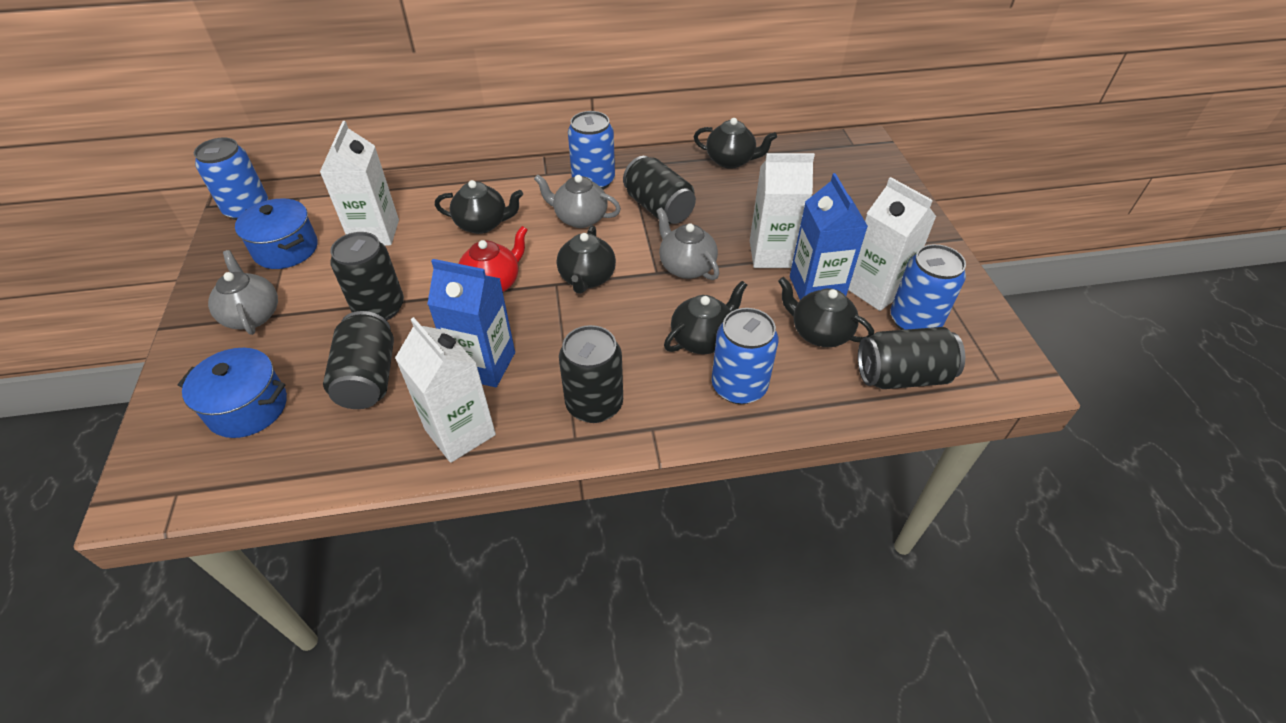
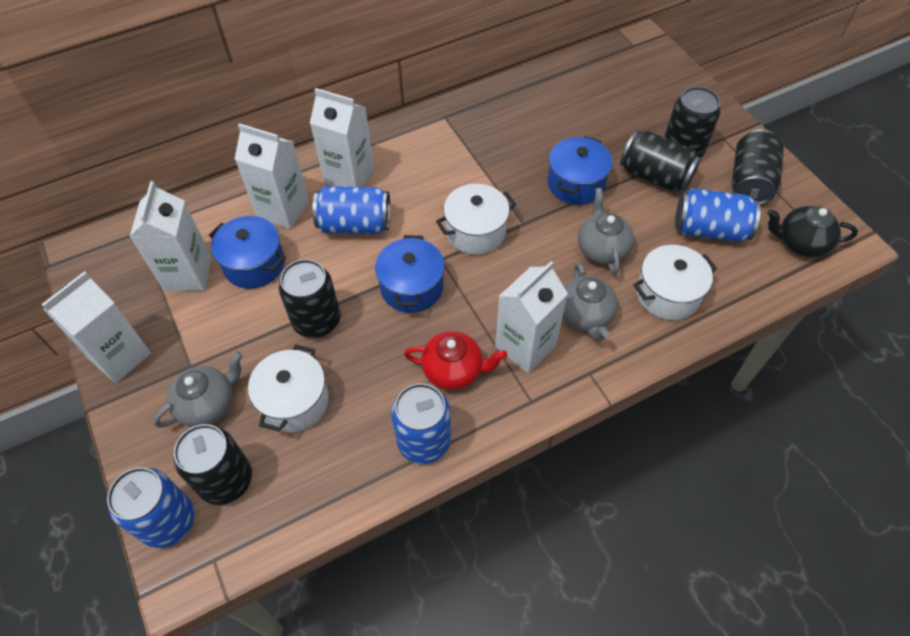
black teapot: [435,180,523,234] [557,225,616,293] [664,281,747,354] [694,118,777,169] [778,277,874,347] = 5 -> [767,206,858,257] = 1
blue carton: [427,259,515,387] [790,173,868,300] = 2 -> none = 0
blue pot: [177,348,287,438] [235,198,318,269] = 2 -> [209,216,286,289] [375,235,445,313] [548,136,612,205] = 3
white carton: [320,121,399,246] [395,317,496,463] [750,153,815,268] [848,177,936,311] = 4 -> [41,271,151,383] [130,181,212,291] [235,123,309,229] [310,88,374,187] [495,261,568,373] = 5
white pot: none = 0 -> [248,344,329,432] [436,184,516,255] [633,245,717,320] = 3

